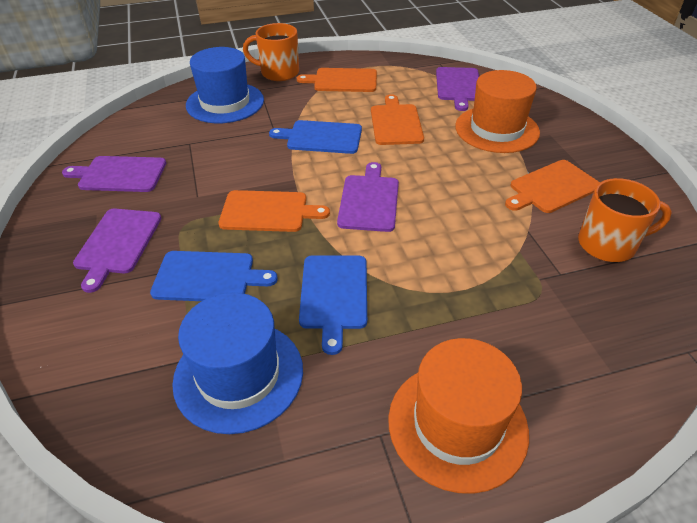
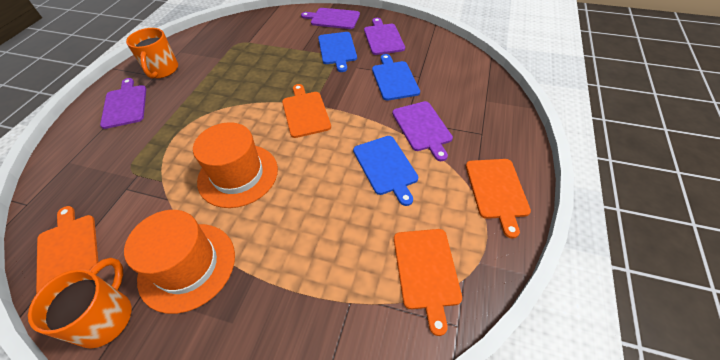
blue hat: [172,293,303,434] [186,47,264,123] = 2 -> none = 0

